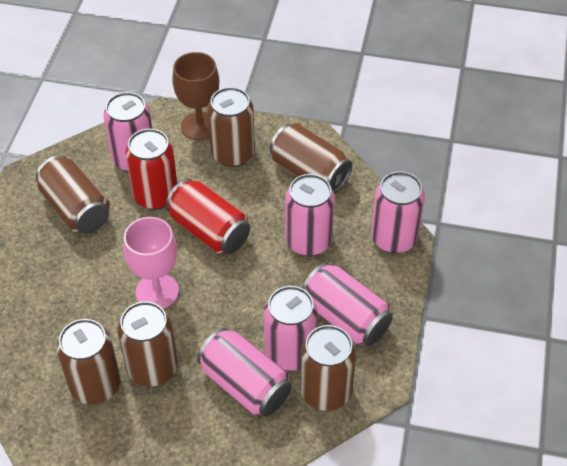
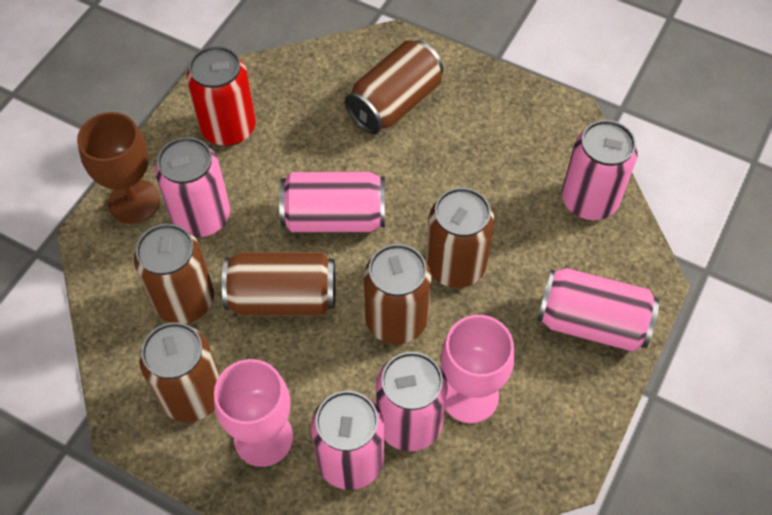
pink goblet: [123,217,179,309] = 1 -> [214,359,293,467] [441,315,515,423] = 2
red can: [125,129,177,210] [166,179,250,254] = 2 -> [187,46,256,146] = 1

